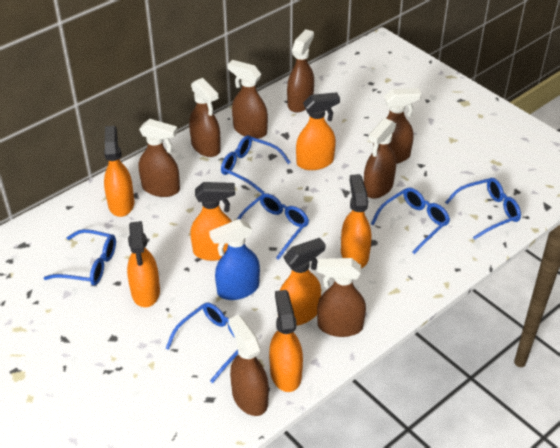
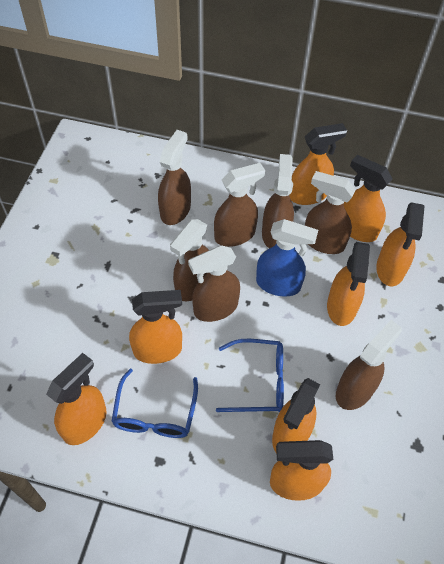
blue glasses: [44,229,116,285] [166,303,238,383] [221,135,291,194] [237,193,309,260] [371,187,450,254] [445,178,521,240] = 6 -> [111,369,198,438] [216,339,284,412] = 2
brown spray bottle: [139,119,180,197] [189,78,221,157] [228,60,268,139] [228,315,269,416] [287,29,314,112] [317,258,366,337] [364,118,396,199] [373,88,421,164] = 8 -> [158,130,191,225] [170,219,209,301] [188,245,240,322] [214,163,265,247] [262,154,294,248] [305,171,356,254] [336,320,402,410] = 7
orange spray bottle: [104,126,134,217] [127,221,160,307] [190,182,235,261] [269,290,303,392] [279,238,325,326] [296,92,340,170] [341,174,371,268] = 7 -> [46,353,107,445] [129,290,182,364] [270,440,333,501] [272,378,320,452] [289,123,347,205] [327,242,370,326] [344,155,393,242] [376,202,424,286] = 8

